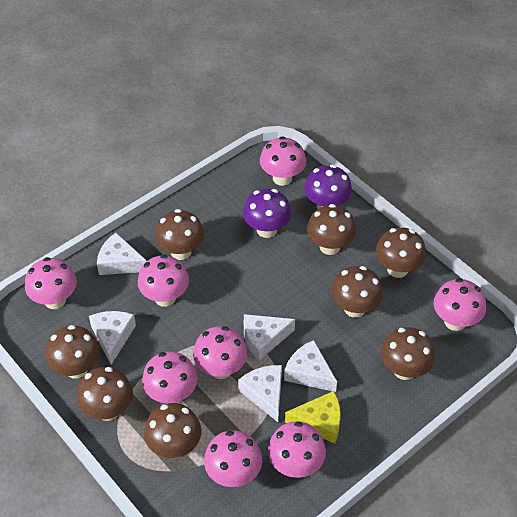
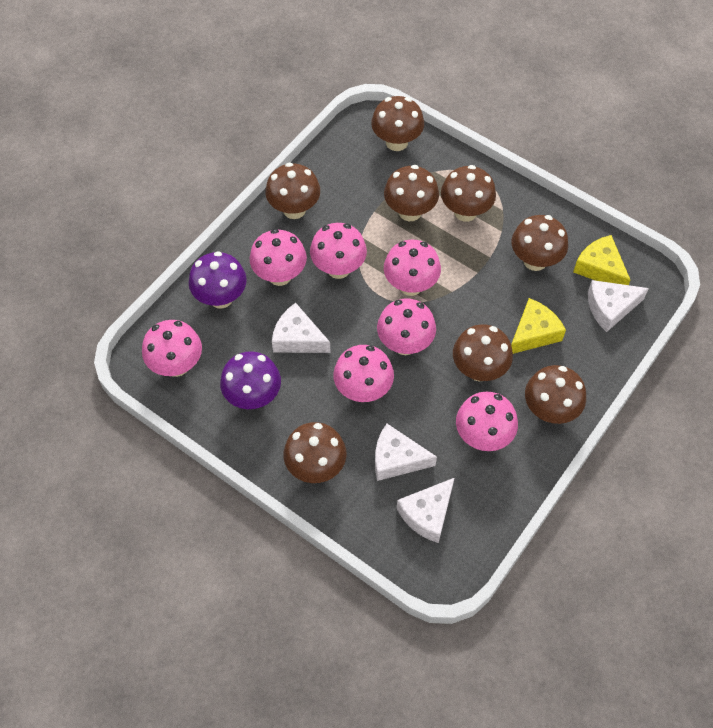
pink mushroom: [25,257,77,309] [138,254,189,307] [142,351,198,404] [193,326,247,379] [204,430,262,487] [260,136,306,186] [268,421,326,478] [434,278,486,331] = 8 -> [142,320,202,377] [250,229,307,286] [310,223,367,279] [333,345,394,402] [377,299,436,355] [384,240,441,296] [456,392,518,451] = 7
white cheese: [89,311,136,365] [97,233,147,275] [238,365,282,422] [244,314,295,361] [284,340,337,392] = 5 -> [272,303,331,353] [375,424,437,481] [397,478,454,543] [588,280,649,332] = 4
yellow cheese: [285,391,341,444] = 1 -> [511,298,566,354] [573,235,630,285] = 2

